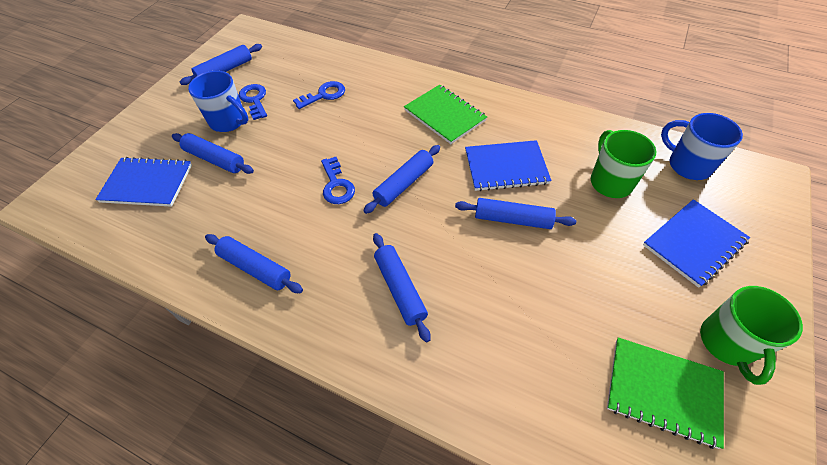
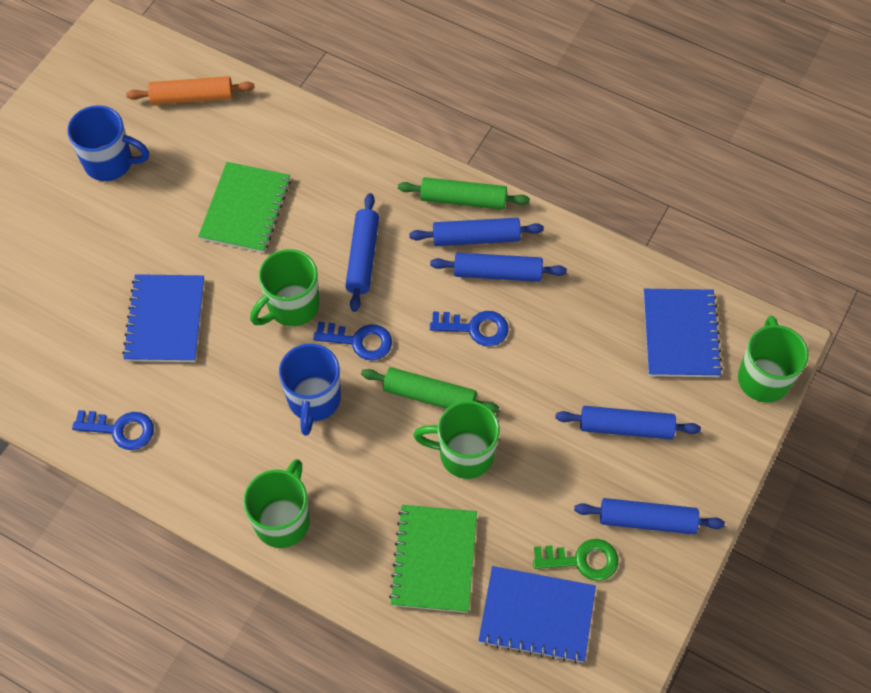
blue rolling pin: [172,133,254,174] [180,44,262,85] [205,234,303,293] [363,145,440,214] [373,233,430,342] [455,198,576,229] = 6 -> [345,193,379,312] [409,218,544,246] [430,253,567,282] [555,406,701,439] [574,498,725,534] = 5
green key: none = 0 -> [533,539,618,581] = 1
green mug: [591,130,657,198] [700,286,803,385] = 2 -> [243,459,310,548] [250,249,319,326] [413,401,500,479] [738,316,809,403] = 4
green rolling pin: none = 0 -> [361,367,499,413] [398,177,530,210] = 2
orange rolling pin: none = 0 -> [126,76,255,105] = 1

